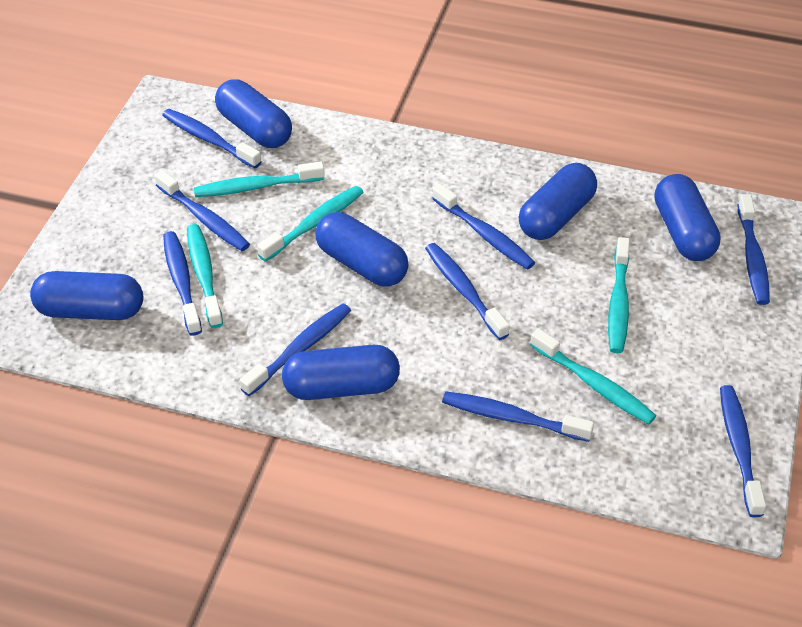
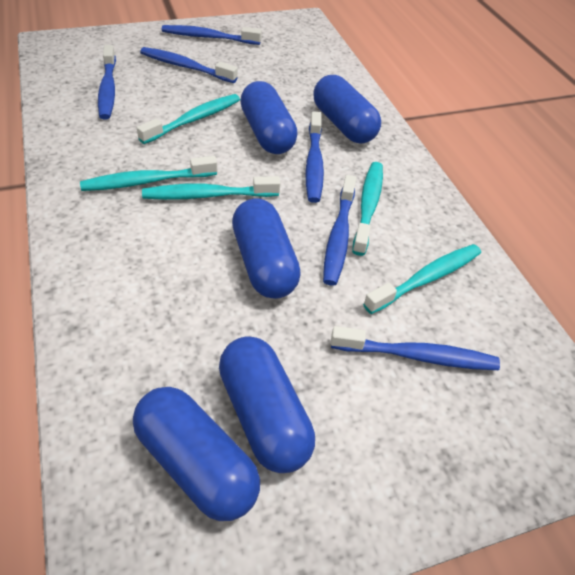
blue capsule: [30,271,143,320] [215,79,292,148] [282,345,400,400] [315,212,408,287] [519,163,597,240] [655,174,721,261] = 6 -> [133,387,260,521] [219,337,315,473] [232,198,301,299] [240,81,297,154] [313,75,381,144] = 5
blue toothbrush: [154,170,250,251] [162,109,262,168] [163,231,202,336] [240,304,351,396] [425,243,510,340] [432,184,535,270] [442,392,594,442] [720,385,766,517] [738,194,770,305] = 9 -> [98,45,116,119] [140,47,238,83] [162,25,262,45] [305,111,324,203] [323,175,356,286] [331,326,500,370] = 6

